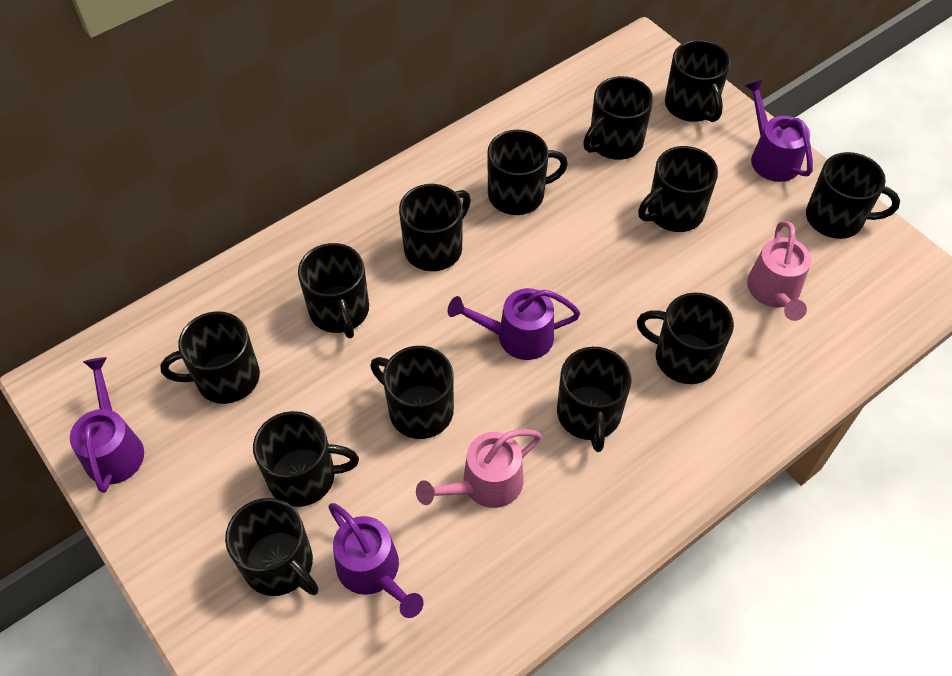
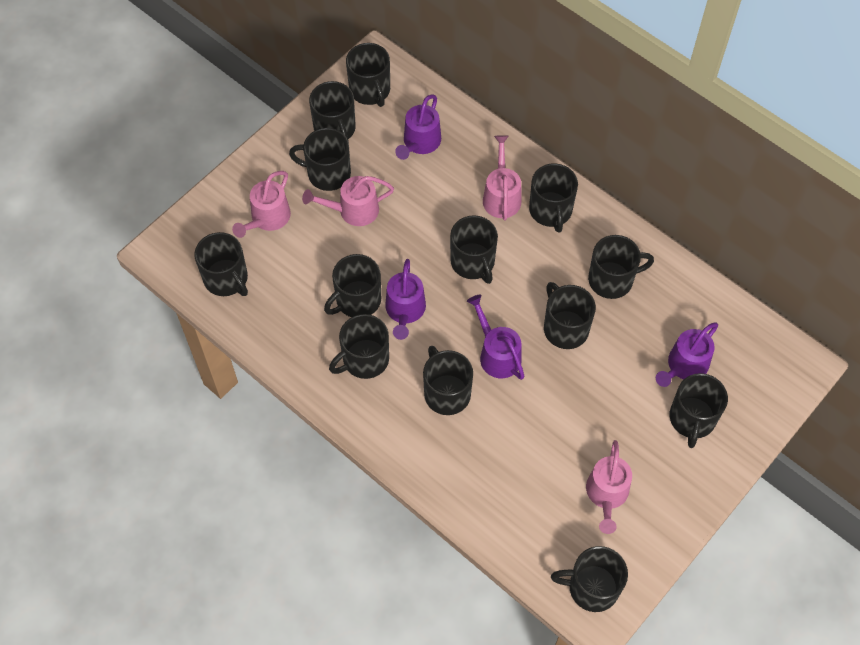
pink watering can: [416,429,542,508] [747,221,811,321] = 2 -> [232,171,291,238] [302,176,394,226] [483,135,521,221] [586,440,632,534] = 4

